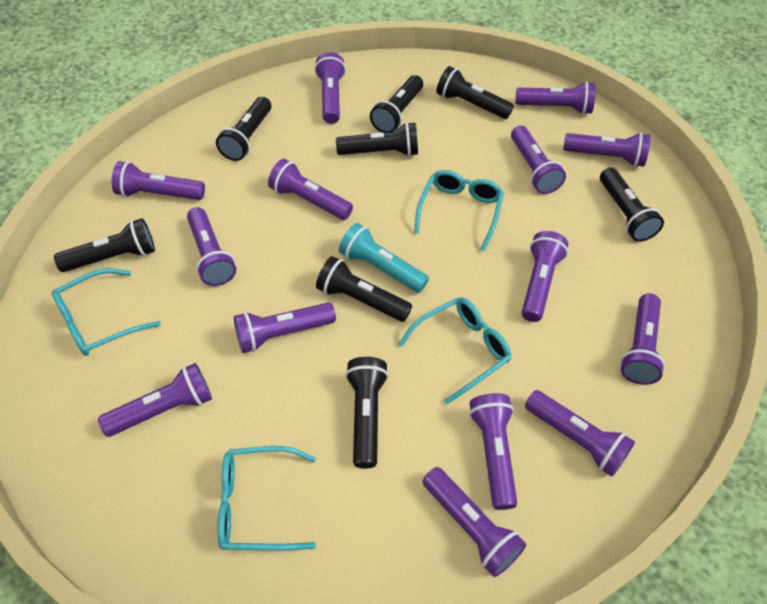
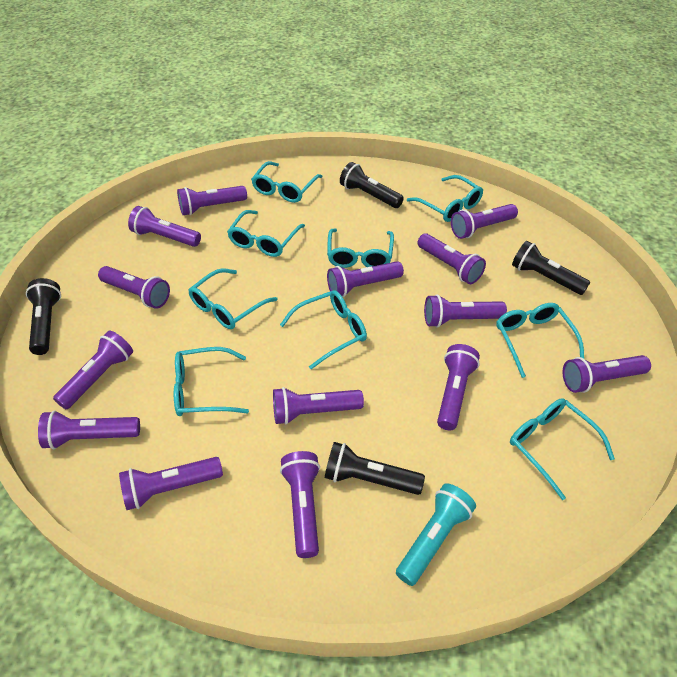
black flashlight: [54,218,155,272] [216,97,271,161] [316,256,412,322] [336,122,418,157] [345,357,389,468] [370,75,423,133] [436,66,514,119] [600,168,664,242] = 8 -> [26,278,61,355] [325,442,425,495] [340,162,404,208] [512,241,590,295] = 4
turquoise glasses: [52,268,161,356] [217,446,316,550] [398,297,512,404] [414,170,504,251] = 4 -> [174,347,249,416] [188,268,278,329] [227,210,305,257] [251,161,323,203] [280,290,367,369] [327,228,394,268] [407,175,483,222] [496,303,584,378] [510,398,615,500] = 9

